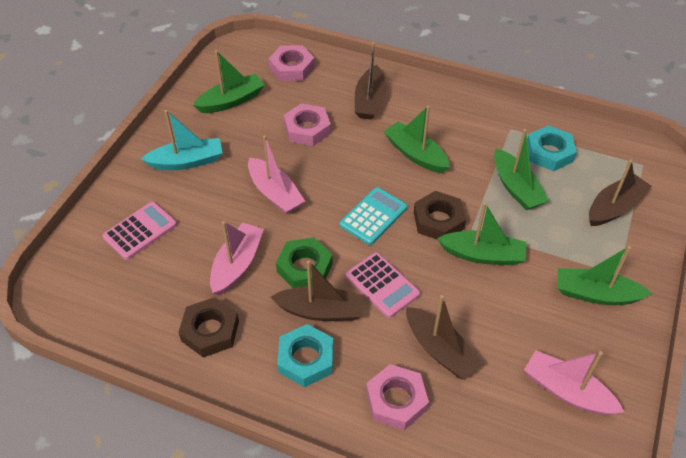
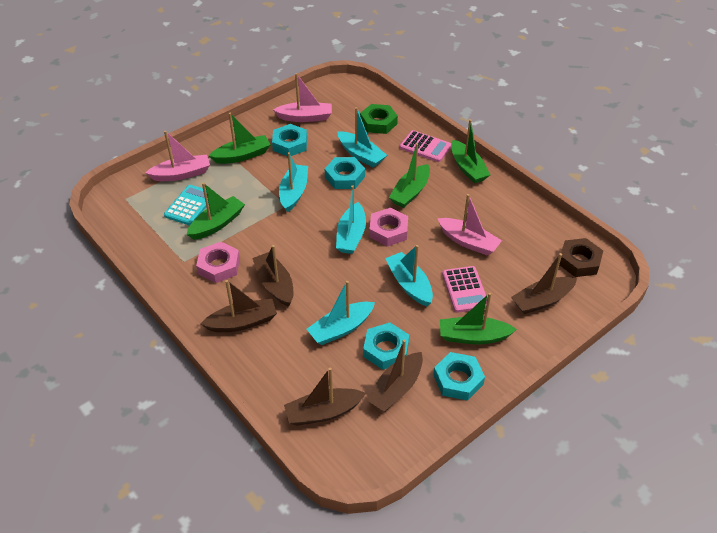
brown boat: [270,261,364,321] [355,42,386,120] [406,295,484,380] [589,160,651,226] = 4 -> [201,280,277,332] [252,245,294,307] [284,367,366,426] [366,339,423,412] [511,253,577,314] = 5
brown nut: [178,297,239,357] [414,191,466,240] = 2 -> [559,238,603,277] = 1
pink nut: [269,45,315,81] [283,103,331,146] [366,364,429,430] = 3 -> [196,242,240,283] [369,208,408,247] = 2
turquoise boat: [141,110,222,170] = 1 -> [279,152,308,213] [307,281,375,345] [336,185,366,254] [337,107,387,167] [385,245,433,306] = 5
turquoise nut: [277,324,333,387] [527,125,577,171] = 2 -> [272,124,307,156] [325,157,365,189] [363,323,409,370] [433,352,485,401] = 4

